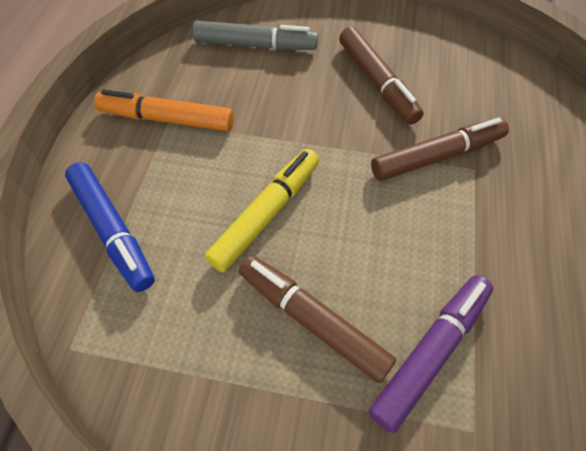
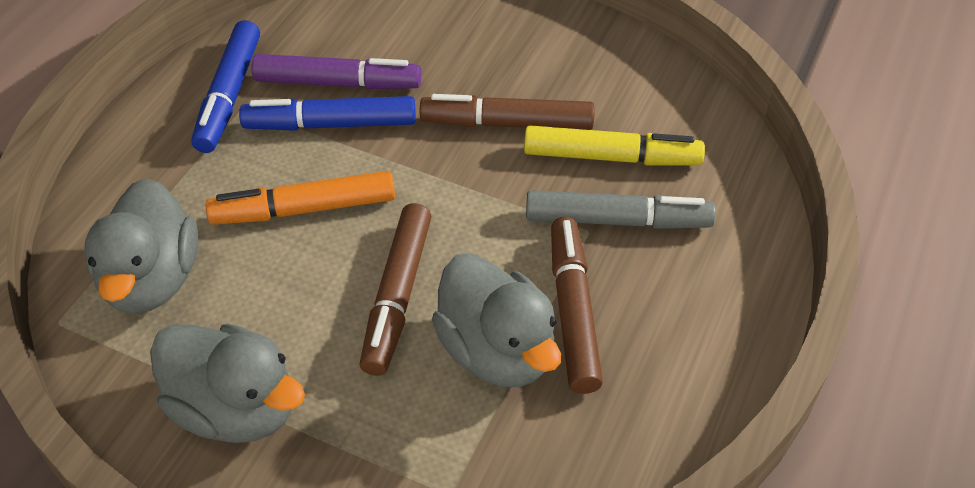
blue marker: [65,162,155,292] = 1 -> [191,20,260,153] [239,96,416,131] = 2
grey duck: none = 0 -> [85,178,199,314] [150,324,305,443] [432,253,561,387] = 3

